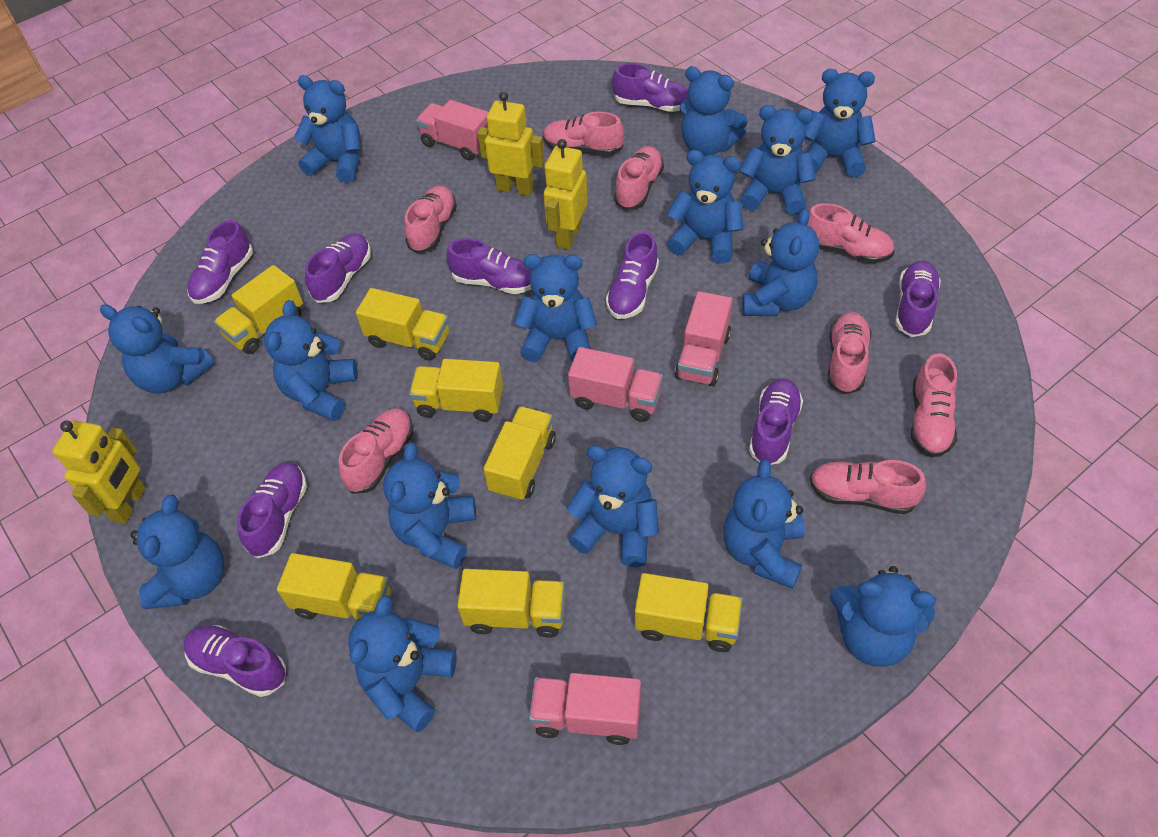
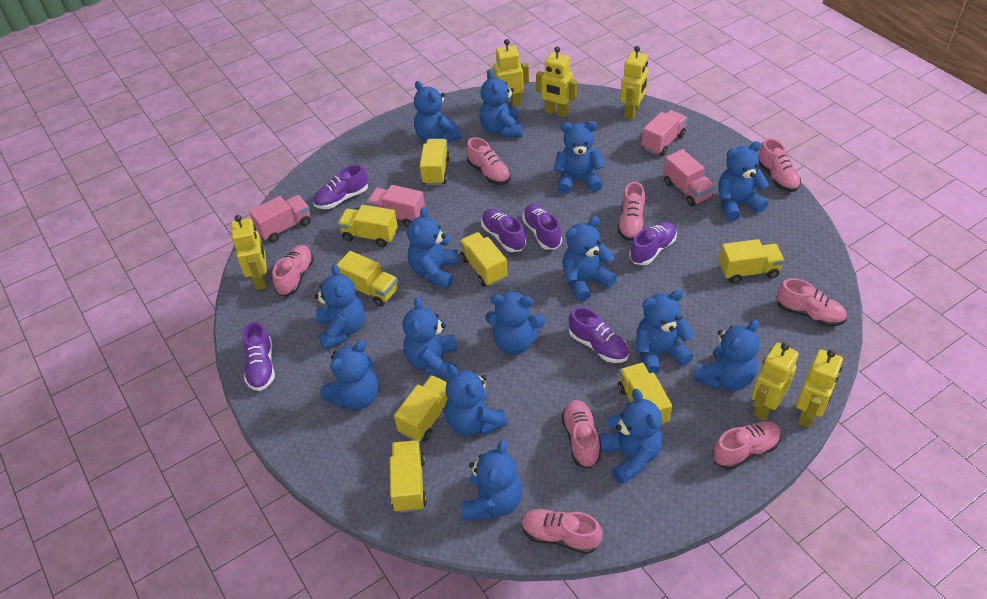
purple shoe: [183,625,286,697] [187,220,253,304] [237,462,307,558] [305,234,371,303] [447,238,532,294] [606,231,659,319] [612,63,688,112] [749,379,803,465] [895,261,941,337] = 9 -> [243,321,275,391] [313,164,368,209] [481,209,526,252] [522,203,562,250] [569,307,629,363] [629,221,677,265] = 6
yellow robot: [53,421,146,524] [477,92,545,196] [543,139,588,250] = 3 -> [231,215,267,290] [487,39,529,106] [536,46,577,117] [620,46,648,120] [751,342,799,421] [796,349,843,428] = 6
yellow truck: [214,265,303,354] [277,553,391,620] [356,288,449,361] [409,359,503,422] [457,569,565,638] [483,406,556,501] [635,573,742,652] = 7 -> [336,251,398,307] [338,205,398,247] [390,440,427,513] [394,375,448,442] [420,139,450,185] [459,232,507,287] [618,363,672,426] [719,239,785,284] = 8

